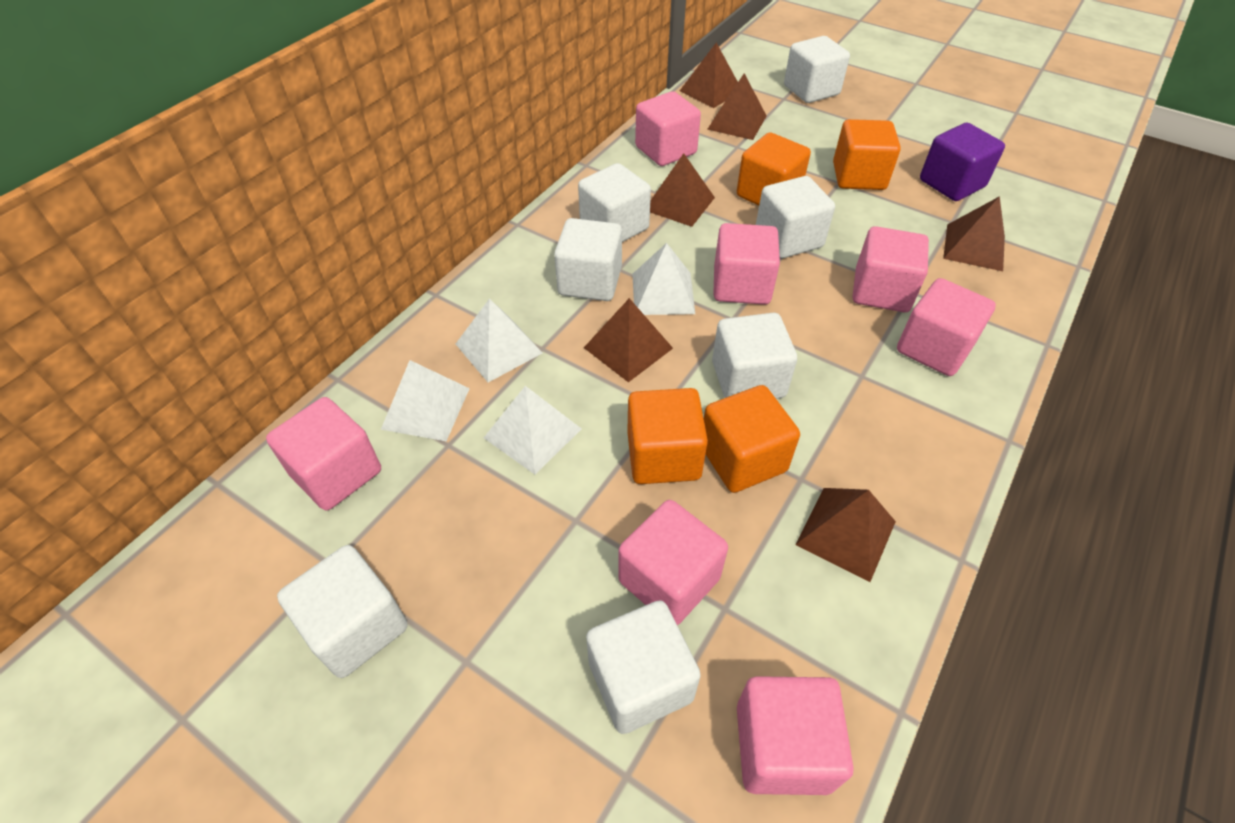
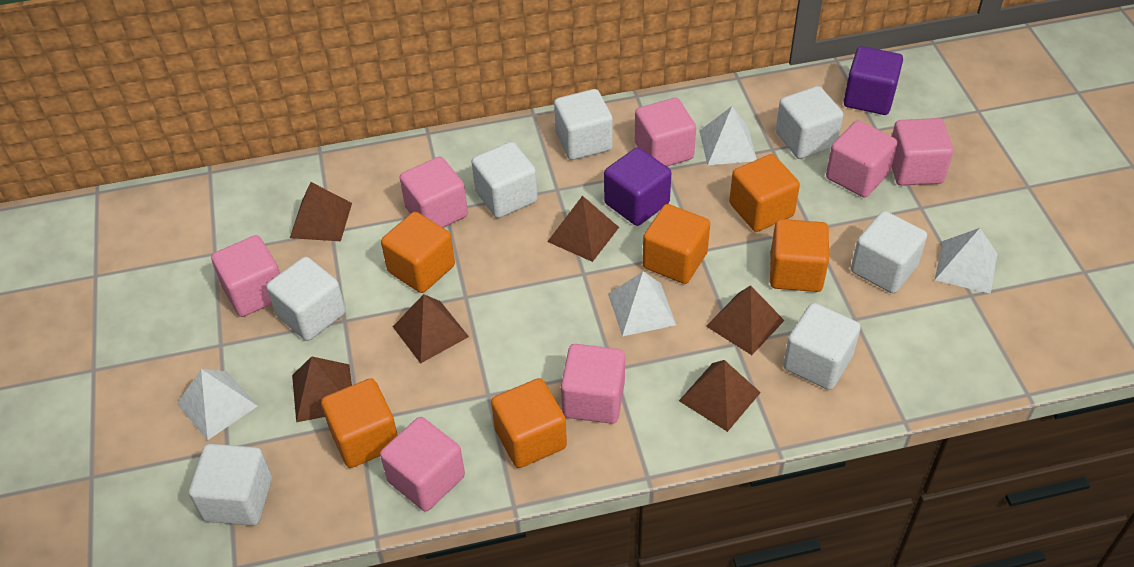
orange cube: [627,388,708,484] [704,385,800,493] [737,132,811,205] [833,119,901,190] = 4 -> [321,378,398,468] [381,212,455,293] [491,378,567,468] [642,204,710,284] [729,154,800,232] [770,219,829,292] = 6
purple cube: [920,123,1005,201] = 1 -> [604,147,671,226] [844,46,903,115] = 2

